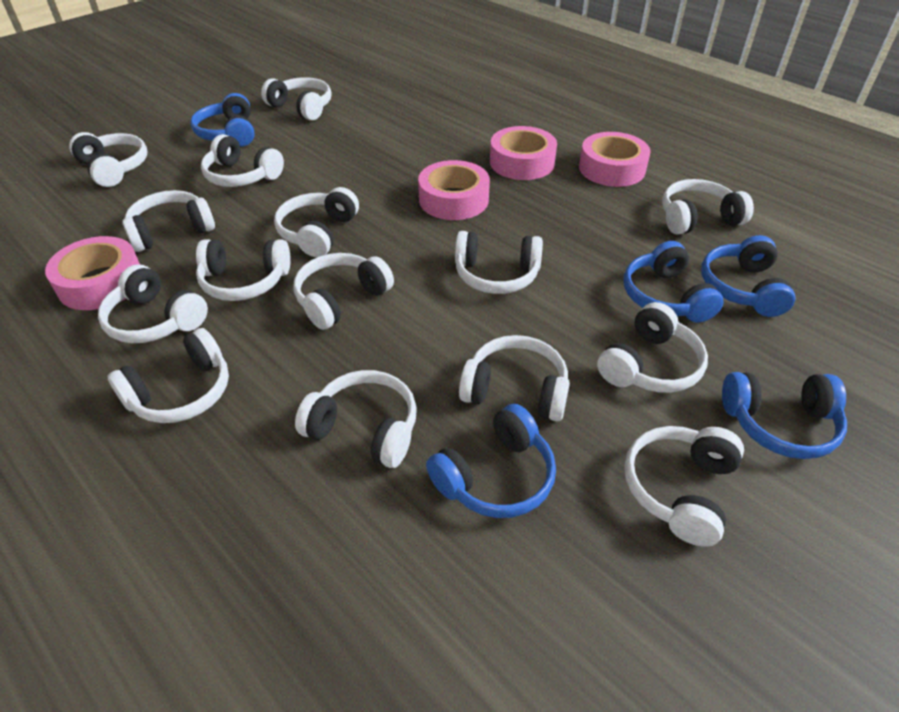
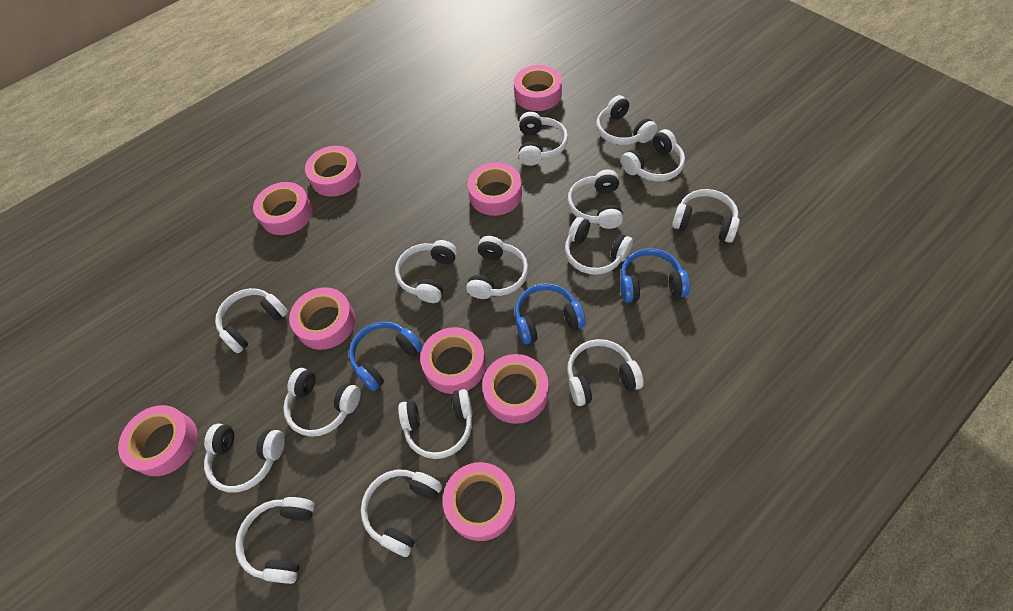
blue headphones: [190,93,255,147] [426,404,556,518] [624,241,724,323] [701,235,795,317] [722,372,847,459] = 5 -> [349,321,423,391] [515,283,586,345] [620,248,690,303] = 3
pink tape: [45,236,140,310] [418,160,490,220] [490,126,557,180] [579,132,650,187] = 4 -> [118,405,197,476] [253,182,313,235] [289,287,355,350] [305,146,361,196] [420,327,486,394] [443,462,516,541] [467,162,522,216] [482,354,548,424] [514,65,562,111] = 9

